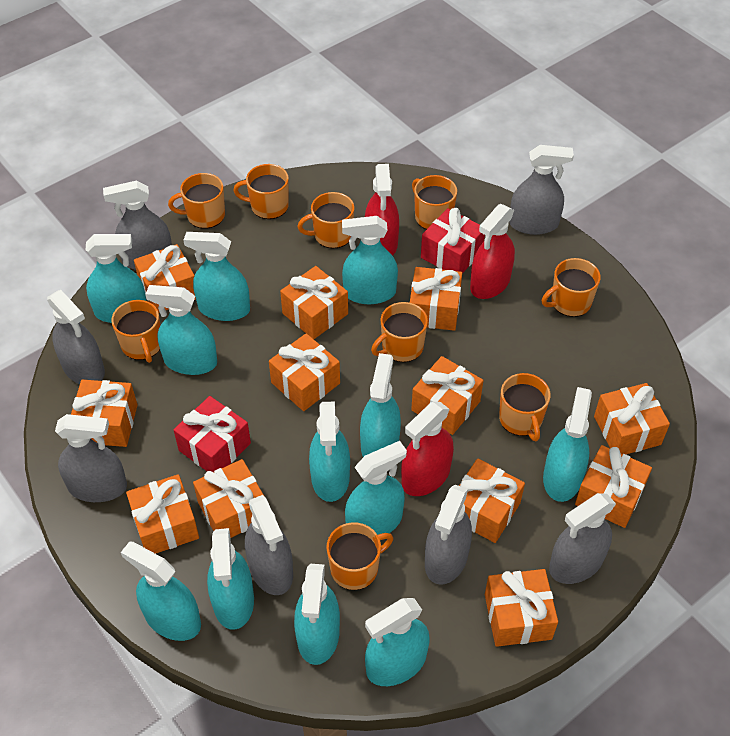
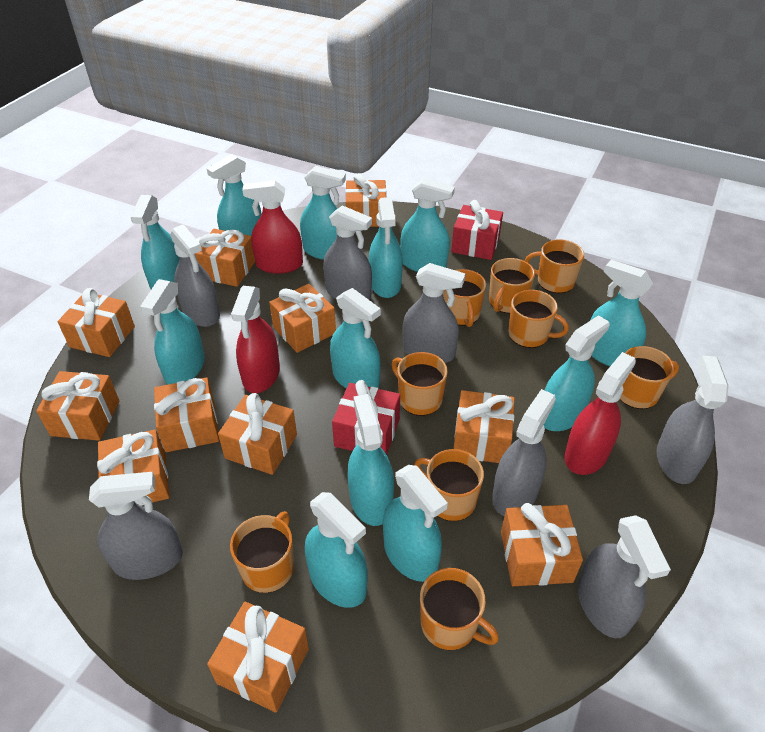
orange gift: [71,379,137,447] [126,474,199,554] [134,244,196,313] [193,459,265,538] [269,333,340,411] [280,266,348,339] [410,267,462,331] [411,356,483,435] [459,458,525,543] [485,569,558,647] [575,445,652,528] [594,383,670,454] = 12 -> [36,371,119,441] [58,288,135,357] [97,430,169,506] [154,377,219,452] [195,229,255,287] [207,602,309,712] [218,393,297,475] [269,284,336,353] [345,173,386,227] [453,390,515,463] [501,503,583,586] = 11

